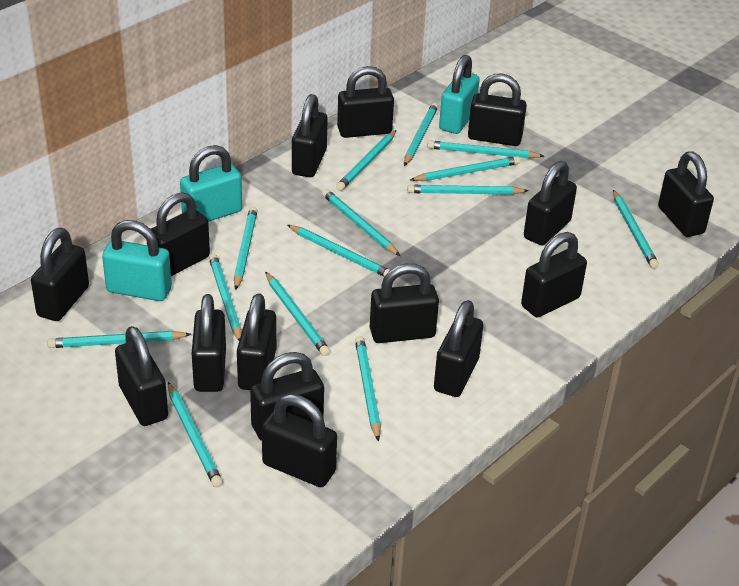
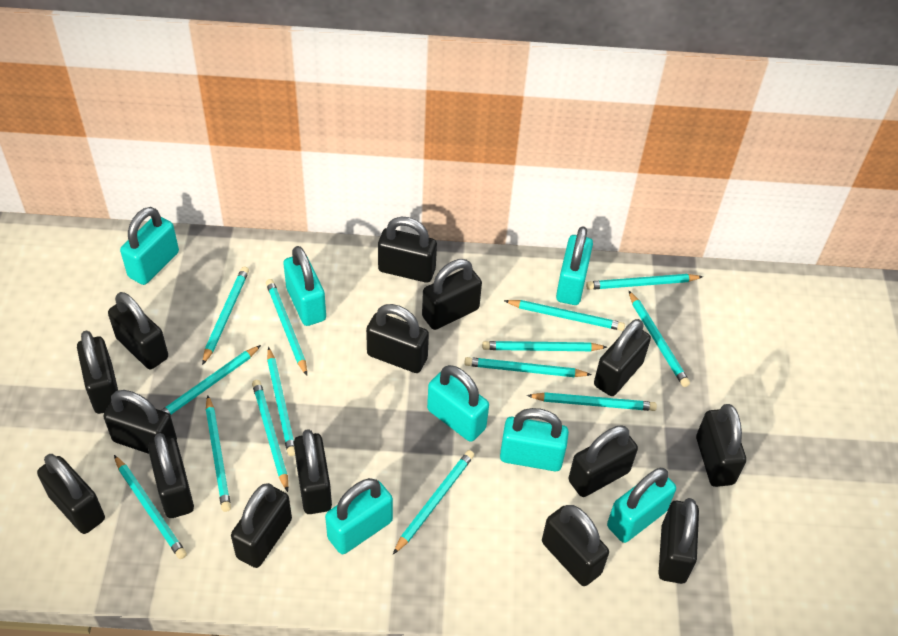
turquoise padlock: [102,220,172,301] [180,145,242,222] [439,55,480,134] = 3 -> [120,207,179,285] [283,246,326,326] [325,478,393,554] [427,365,489,442] [500,408,569,471] [556,226,593,305] [607,468,676,543] = 7

